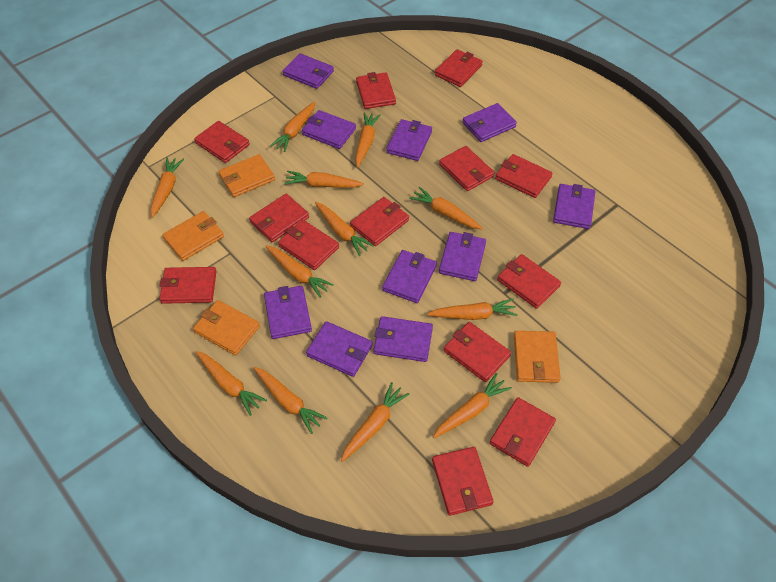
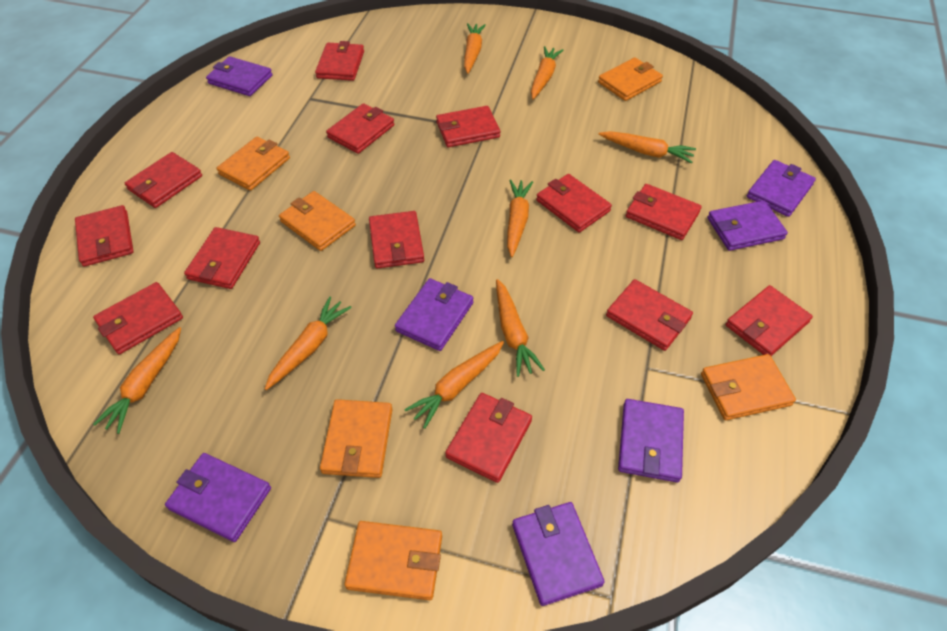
orange carrot: [151,157,184,218] [195,351,267,416] [253,367,327,434] [265,245,334,298] [270,102,315,152] [284,171,364,188] [315,202,374,256] [341,382,409,462] [355,112,381,167] [409,187,483,229] [427,298,517,320] [433,373,512,438] = 12 -> [93,327,181,434] [265,296,352,390] [404,341,504,429] [464,23,486,74] [496,279,545,377] [507,179,533,257] [531,46,563,99] [598,131,696,163] = 8
orange wallet: [162,211,224,261] [193,300,260,355] [218,154,275,197] [514,331,561,383] = 4 -> [217,137,290,191] [279,191,356,251] [320,399,393,478] [344,521,442,600] [598,58,663,101] [701,354,796,420] = 6
purple wallet: [264,286,312,339] [283,53,334,89] [302,110,356,149] [306,321,373,377] [373,316,433,362] [382,250,437,303] [386,119,432,161] [439,232,486,281] [462,103,517,142] [553,184,595,229] = 10 -> [165,453,271,542] [206,56,272,96] [395,278,473,351] [512,502,605,606] [618,399,684,482] [707,200,788,251] [747,160,816,217] = 7

